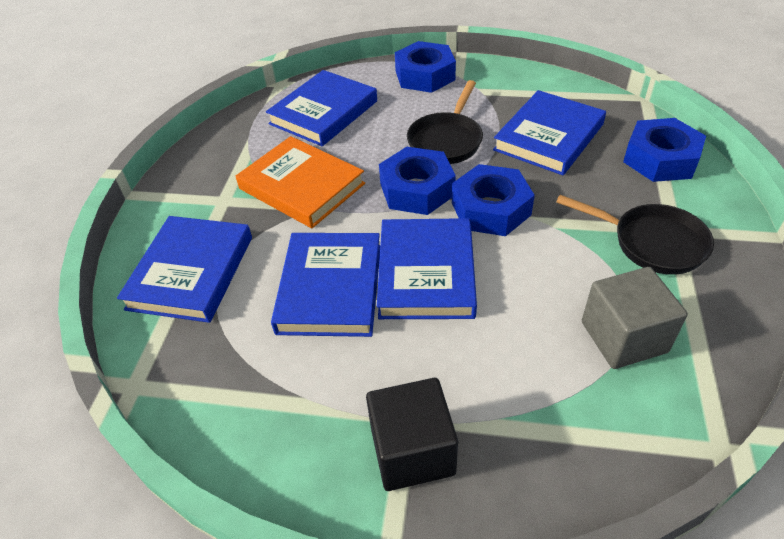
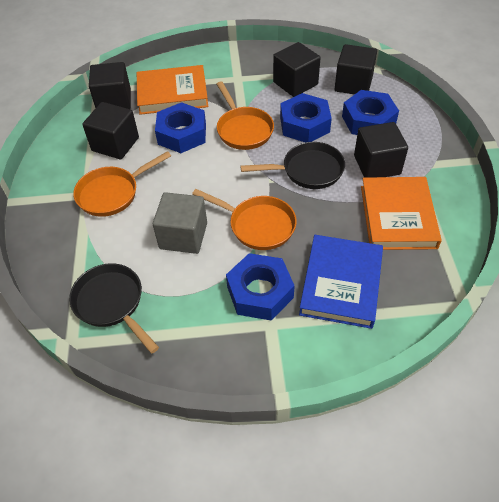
black cube: [366,378,458,491] = 1 -> [82,102,139,160] [89,62,131,109] [273,42,320,97] [335,44,377,95] [354,122,408,178] = 5
blue book: [117,216,252,323] [266,70,377,146] [271,233,380,337] [377,218,477,319] [493,90,606,175] = 5 -> [299,235,383,329] = 1
orange book: [236,136,365,228] = 1 -> [137,65,208,115] [361,177,442,250] = 2
orange pan: none = 0 -> [73,151,171,217] [192,189,297,250] [217,81,274,150] = 3

